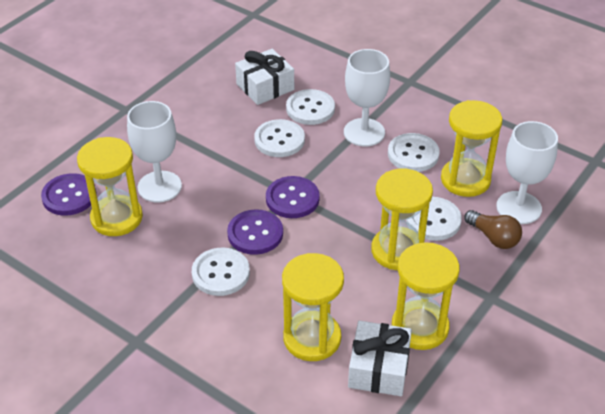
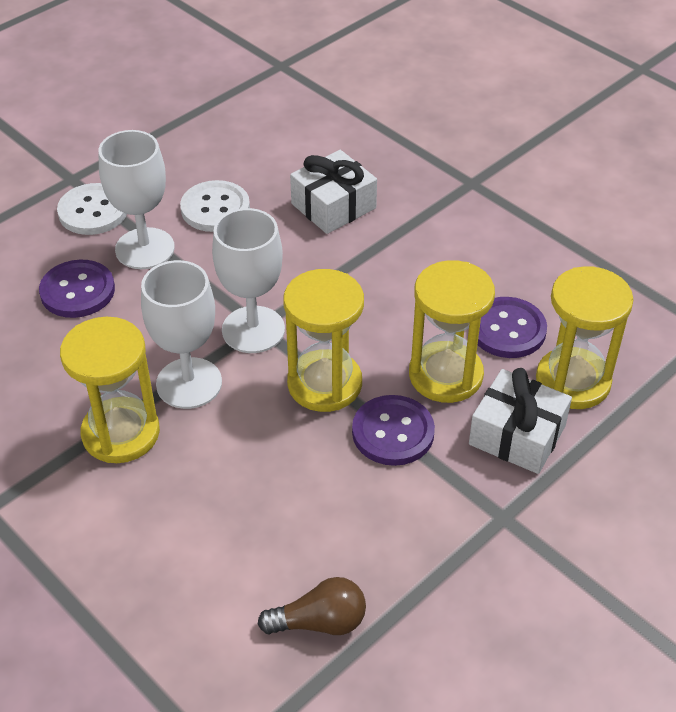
white button: [192,247,250,296] [254,119,305,157] [286,89,335,125] [388,133,440,172] [406,197,462,241] = 5 -> [57,183,127,235] [180,180,250,232] = 2
yellow hourglass: [77,137,143,236] [282,253,344,361] [371,169,433,270] [392,242,460,350] [441,100,502,197] = 5 -> [60,317,160,463] [283,269,364,412] [409,260,495,403] [536,266,634,409] = 4

